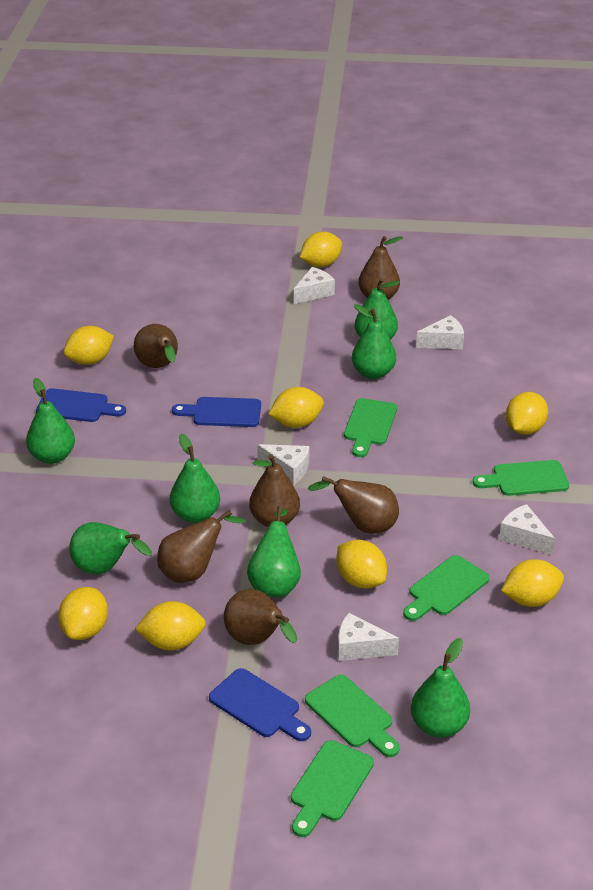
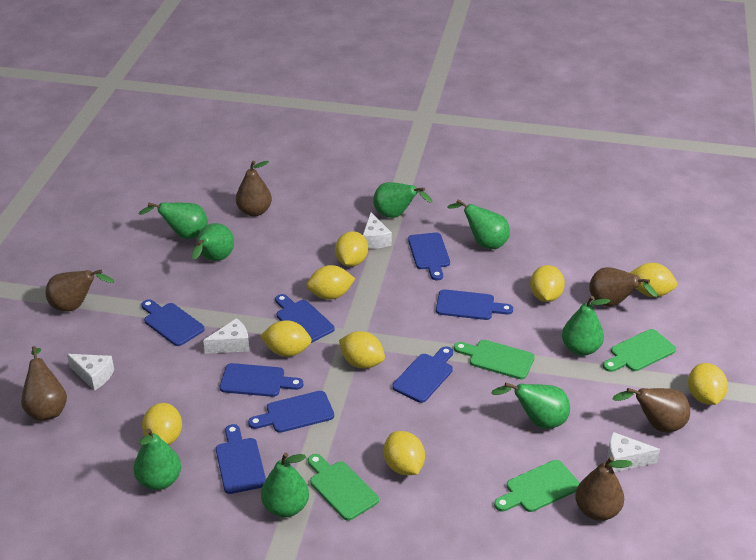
blue cutting board: [36,388,126,422] [172,397,261,427] [209,668,311,741] = 3 -> [141,299,205,346] [216,424,266,494] [220,363,303,397] [248,391,334,433] [275,294,335,343] [392,346,453,403] [408,232,450,280] [436,289,513,320] = 8
green cutting board: [291,740,374,837] [305,675,400,757] [344,398,397,457] [403,555,489,621] [473,460,569,496] = 5 -> [308,454,379,521] [454,340,535,379] [494,460,580,512] [603,329,676,372] = 4
green pear: [26,378,75,464] [69,522,152,575] [170,434,220,523] [247,506,301,597] [352,304,396,379] [355,278,400,340] [411,638,470,738] = 7 -> [133,428,181,490] [139,202,208,239] [192,223,234,261] [261,453,309,517] [373,182,432,218] [447,199,510,249] [491,383,570,429] [562,296,610,356] = 8
white cheese: [257,444,309,485] [294,267,335,304] [338,613,399,661] [416,315,464,349] [499,504,555,555] = 5 -> [67,354,114,391] [203,318,250,354] [363,212,392,249] [607,432,660,472] = 4
yellow lemon: [58,587,108,640] [63,326,114,365] [135,601,206,650] [268,387,324,428] [300,232,342,267] [336,540,387,589] [501,559,564,607] [506,392,548,435] = 8 -> [142,403,182,445] [260,320,312,357] [307,265,355,299] [335,231,368,267] [339,331,385,368] [384,431,425,475] [530,265,565,302] [630,263,677,297] [688,363,728,405] = 9

